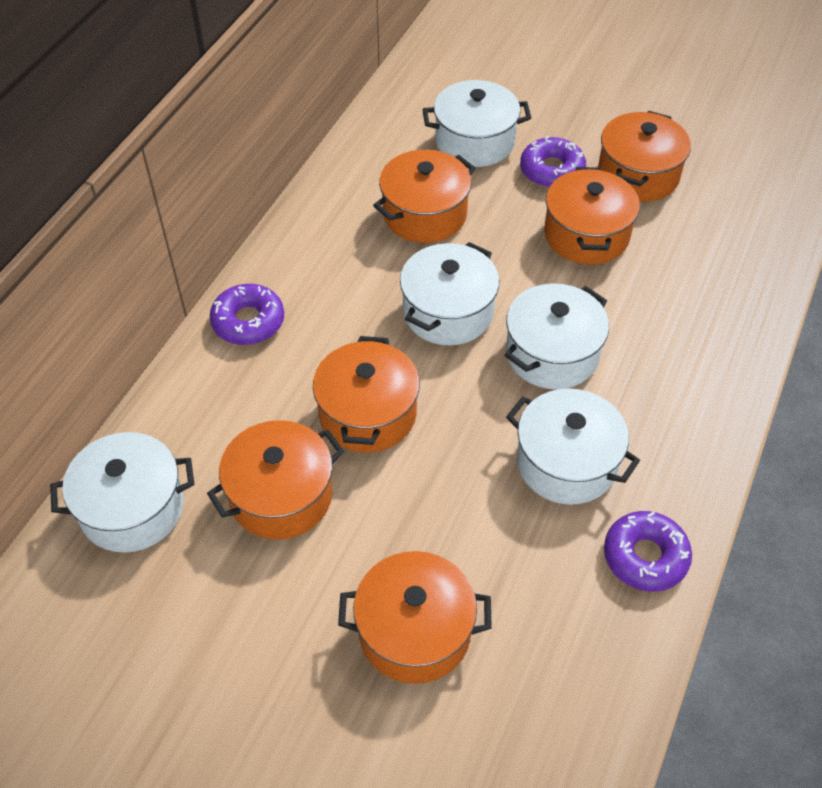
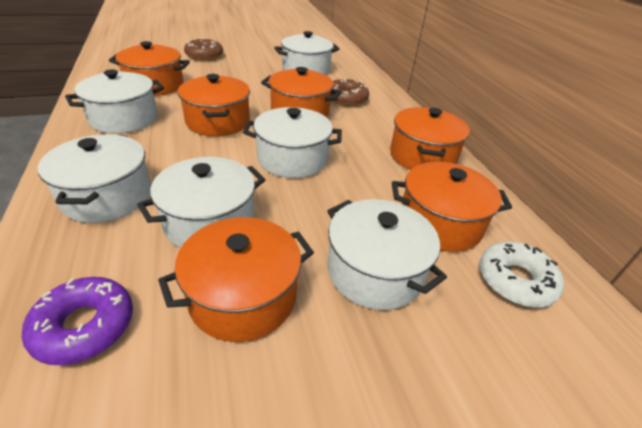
brown donut: none = 0 -> [184,38,223,60] [331,78,369,106] = 2
purple donut: [210,284,284,345] [520,136,586,188] [604,511,692,592] = 3 -> [22,277,133,365] = 1
white donut: none = 0 -> [479,242,564,307] = 1
white pot: [50,432,194,553] [400,242,499,345] [422,80,531,167] [505,283,609,389] [506,388,640,505] = 5 -> [38,134,151,223] [65,70,164,134] [137,157,266,248] [243,107,342,178] [274,31,339,75] [327,199,447,310] = 6

